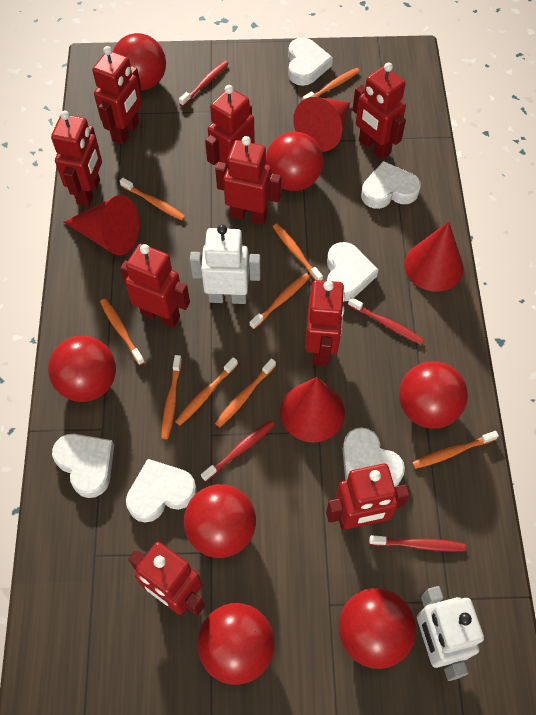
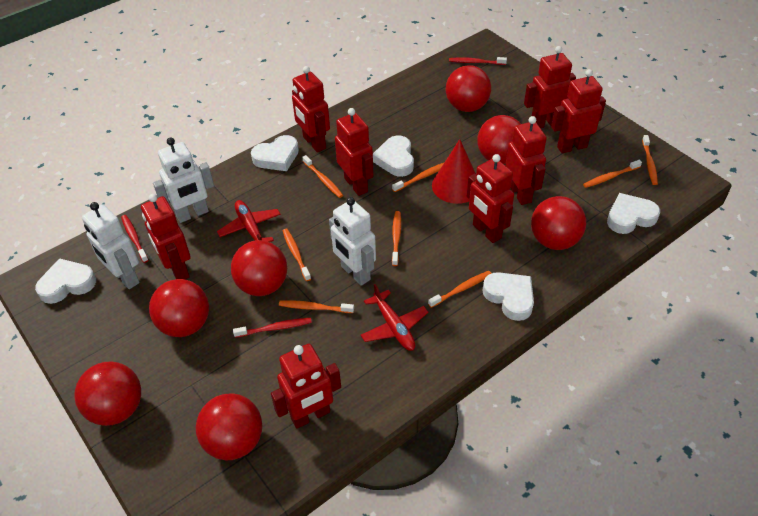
orange toothbrush: [100,299,145,365] [120,178,186,220] [161,355,182,439] [175,357,238,426] [215,358,276,427] [250,273,310,329] [273,223,323,280] [302,68,360,100] [412,431,499,469] = 9 -> [279,300,354,313] [283,229,311,281] [302,155,343,198] [392,163,444,192] [392,211,401,266] [428,271,492,308] [583,160,642,188] [642,135,658,185] = 8
red cone: [64,195,139,256] [280,377,345,443] [293,97,350,152] [404,222,464,292] = 4 -> [432,139,476,204] = 1
red plane: none = 0 -> [217,200,281,242] [361,284,428,351] = 2
red robot: [51,110,102,207] [92,46,142,145] [120,244,190,327] [128,542,205,616] [205,85,255,167] [215,136,281,225] [305,280,345,366] [326,463,410,530] [352,62,406,160] = 9 -> [141,194,191,279] [271,344,341,428] [292,66,330,152] [335,108,373,196] [467,154,514,243] [505,116,547,205] [524,46,576,128] [551,69,606,153] = 8
red toothbrush: [179,61,229,106] [201,420,275,482] [348,297,424,344] [369,535,466,551] = 4 -> [121,215,149,263] [233,318,312,338] [449,57,507,65] = 3
white heart: [52,434,114,498] [126,459,197,523] [288,38,333,86] [327,242,378,302] [343,427,405,487] [361,161,421,209] = 6 -> [35,258,96,304] [251,135,299,171] [373,135,414,177] [482,272,534,321] [607,193,660,234] = 5
white robot: [190,225,261,304] [417,586,484,681] = 2 -> [82,202,140,289] [153,137,214,223] [329,197,376,286] = 3

